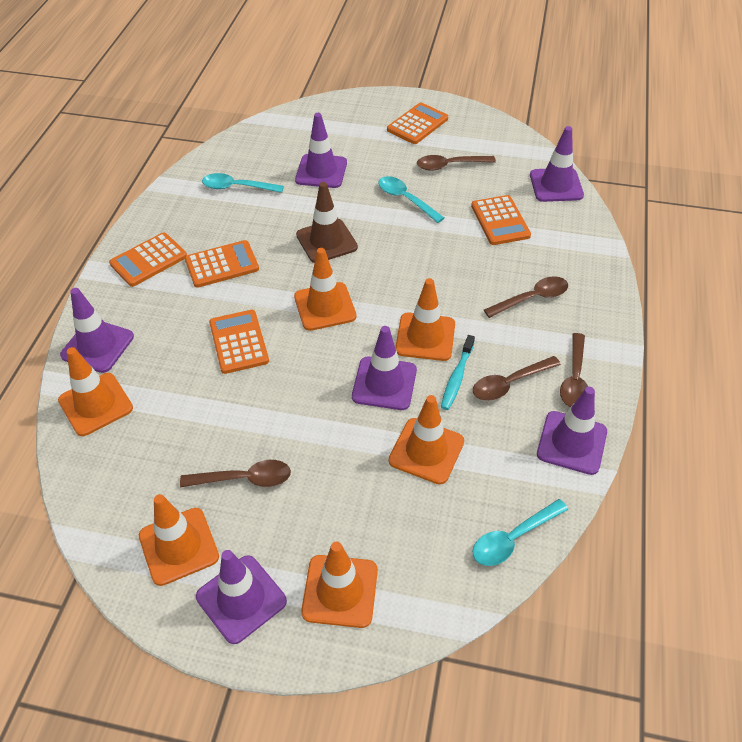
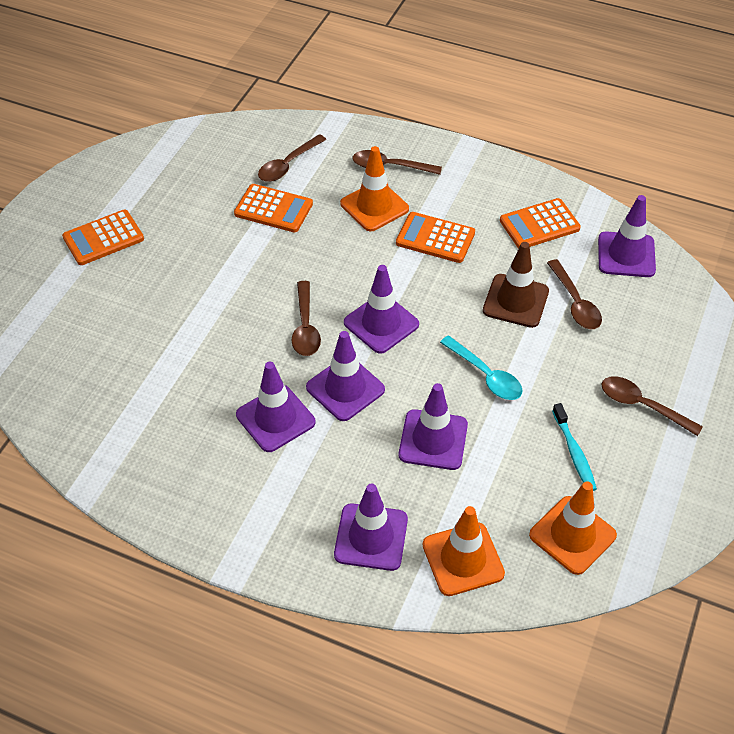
orange calculator: [109,232,187,287] [185,240,259,288] [209,310,269,374] [387,103,448,144] [471,195,531,245] = 5 -> [62,210,144,265] [234,184,313,232] [396,212,475,263] [500,198,581,248] = 4
orange traffic cone: [58,347,133,436] [139,494,219,586] [294,248,356,331] [301,541,378,628] [389,395,464,485] [395,278,455,361] = 6 -> [340,146,409,231] [423,506,505,596] [529,481,617,575] = 3
turquoise spoon: [202,173,284,193] [378,176,444,223] [473,499,568,566] = 3 -> [440,335,523,400] = 1

